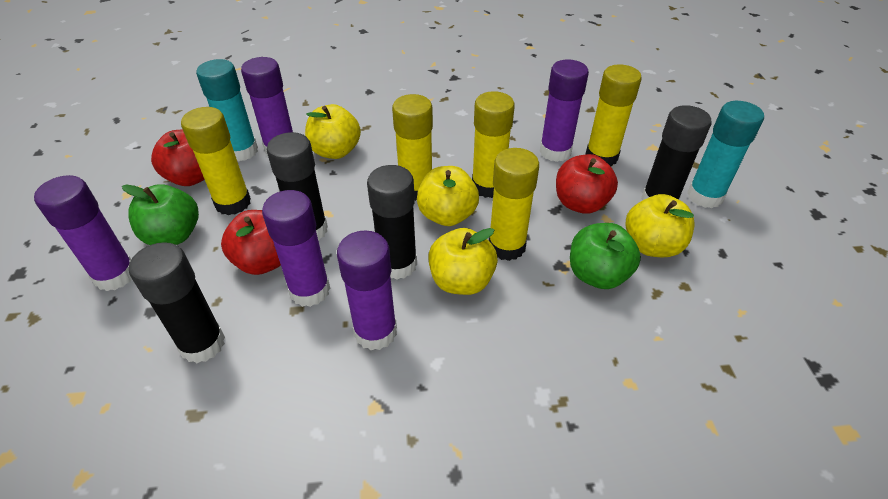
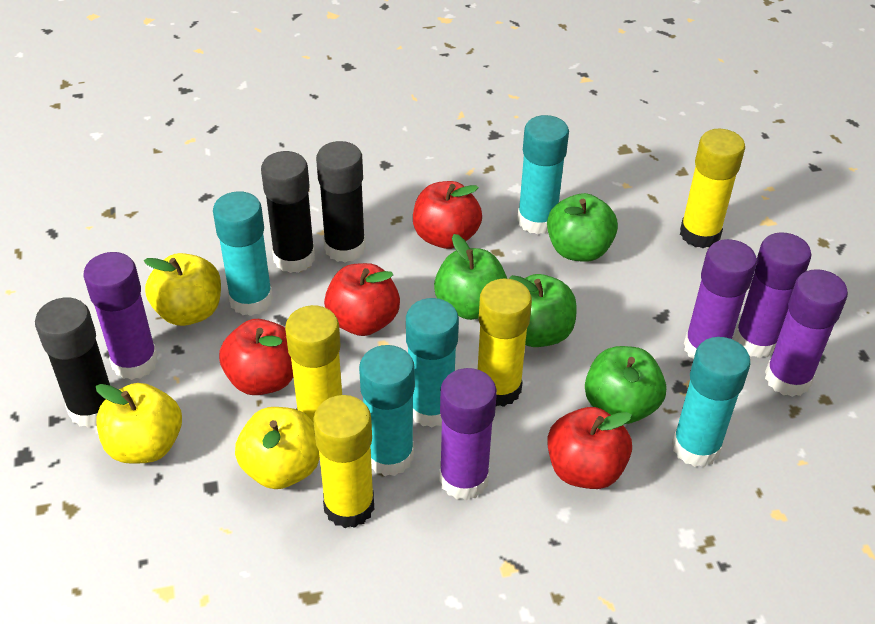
black glue stick: [129,242,225,363] [267,132,328,241] [367,165,417,279] [641,105,712,200] = 4 -> [35,298,110,428] [261,151,315,273] [316,141,366,262] = 3
green apple: [122,184,199,245] [570,223,641,289] = 2 -> [434,234,507,320] [509,274,577,347] [547,193,618,262] [585,346,666,424] = 4
red apple: [151,129,205,186] [221,210,281,275] [556,154,618,214] = 3 -> [219,319,293,395] [324,263,400,336] [413,181,482,249] [547,407,632,489] = 4
turquoise glue stick: [196,59,258,162] [687,101,764,208] = 2 -> [213,191,273,316] [359,345,415,476] [406,298,459,427] [517,115,569,235] [672,337,751,467] = 5
yellow apple: [305,104,361,159] [417,166,479,226] [428,228,498,295] [626,194,694,257] = 4 -> [96,383,182,464] [144,253,221,326] [235,407,320,489] = 3
yellow glue stick: [181,107,251,215] [392,94,433,201] [472,91,515,198] [489,148,539,261] [585,64,642,166] = 5 -> [285,305,342,423] [313,395,374,528] [478,278,532,407] [680,129,745,248] = 4

